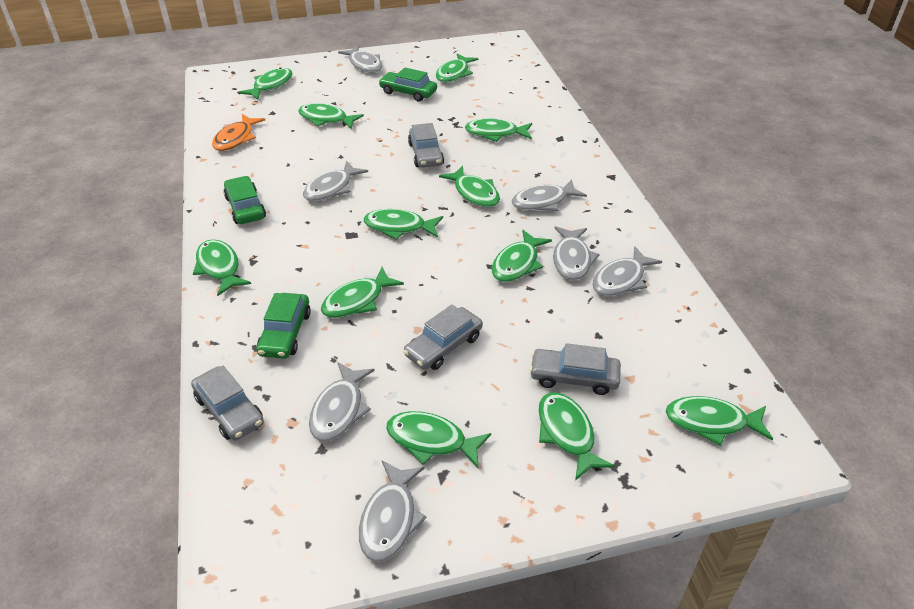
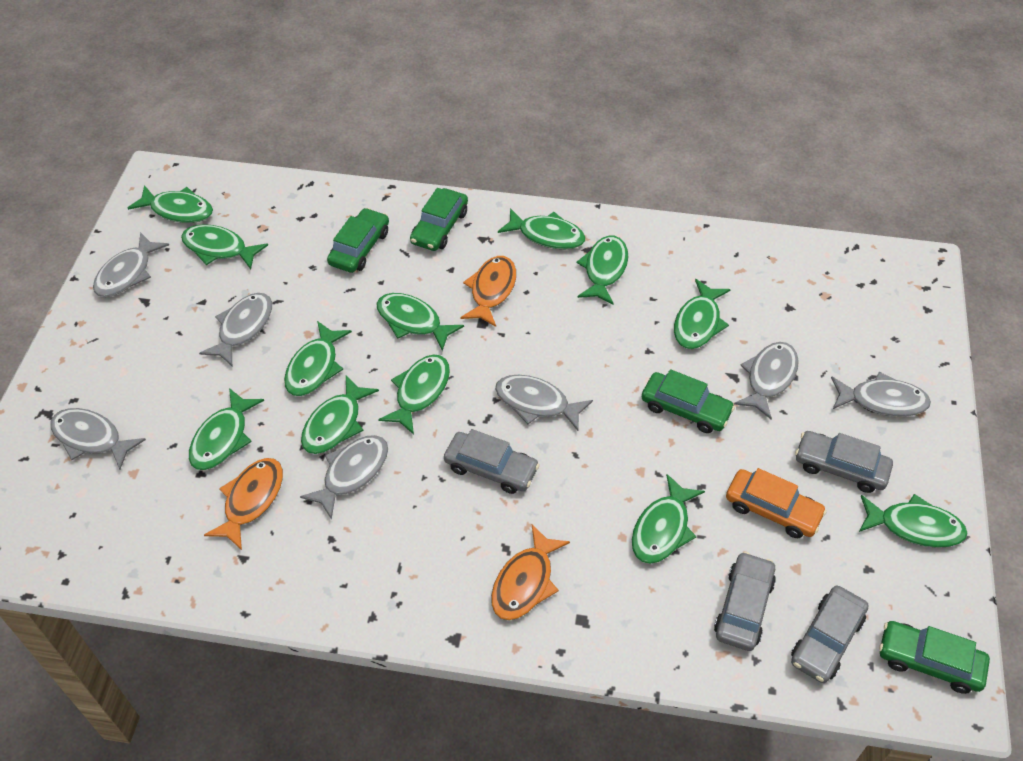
green car: [224,176,266,224] [257,293,311,359] [379,67,437,101] = 3 -> [327,208,389,273] [410,188,468,251] [642,369,735,433] [879,621,990,694] = 4
orange car: none = 0 -> [726,468,827,538] = 1
orange fish: [212,114,265,151] = 1 -> [204,458,283,550] [460,256,516,327] [491,525,570,620] = 3

